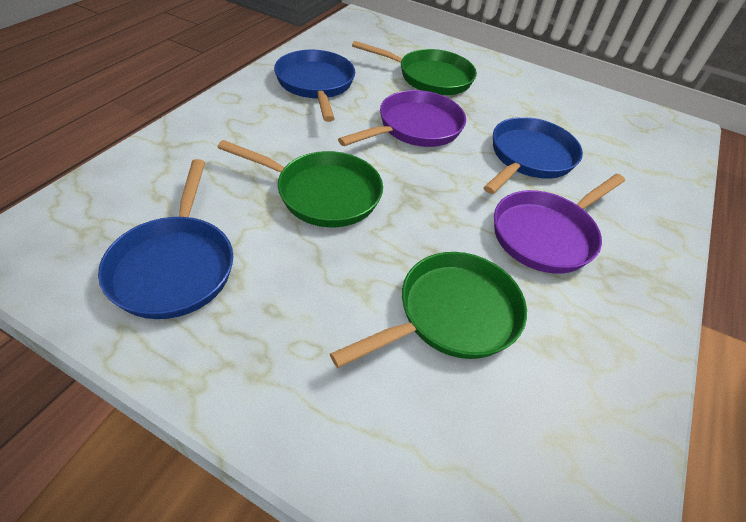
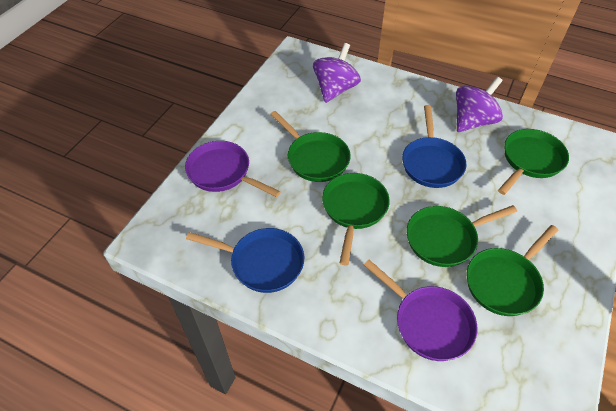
blue pan: [98,159,233,319] [274,50,355,122] [483,117,583,194] = 3 -> [186,228,304,293] [402,105,467,188] = 2
green pan: [217,140,383,227] [330,252,527,368] [352,41,477,95] = 3 -> [270,111,351,182] [322,173,390,266] [406,205,517,267] [467,225,559,316] [498,129,569,195] = 5
purple spinning top: none = 0 -> [313,43,361,103] [456,77,503,132] = 2

